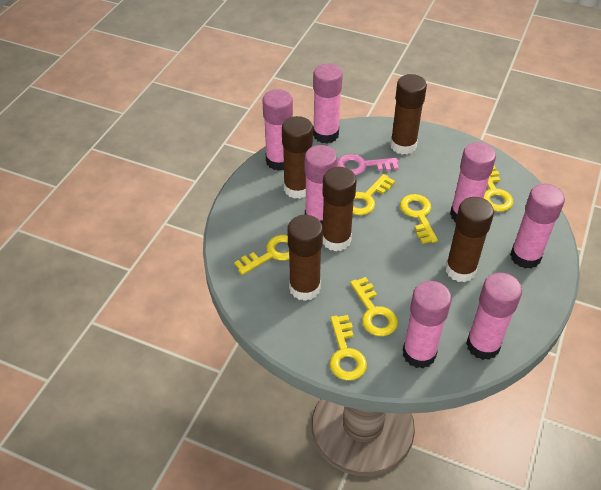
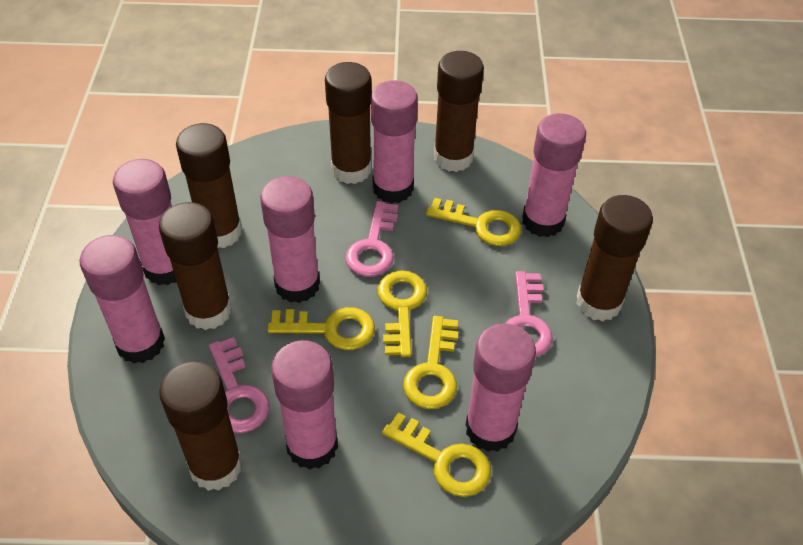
brown glue stick: [282,116,313,199] [288,215,323,301] [322,167,357,251] [390,74,427,155] [445,197,494,282] = 5 -> [159,202,232,330] [159,361,243,491] [176,123,242,248] [325,62,372,184] [434,51,484,172] [576,195,653,322] = 6
pink key: [337,154,399,175] = 1 -> [209,337,269,433] [345,201,398,277] [505,271,553,357] = 3
yellow key: [234,235,289,275] [330,315,367,381] [350,277,398,336] [353,174,395,215] [400,194,438,244] [484,165,513,212] = 6 -> [267,307,375,350] [378,270,427,357] [382,412,491,497] [403,316,458,409] [426,198,521,246] = 5

